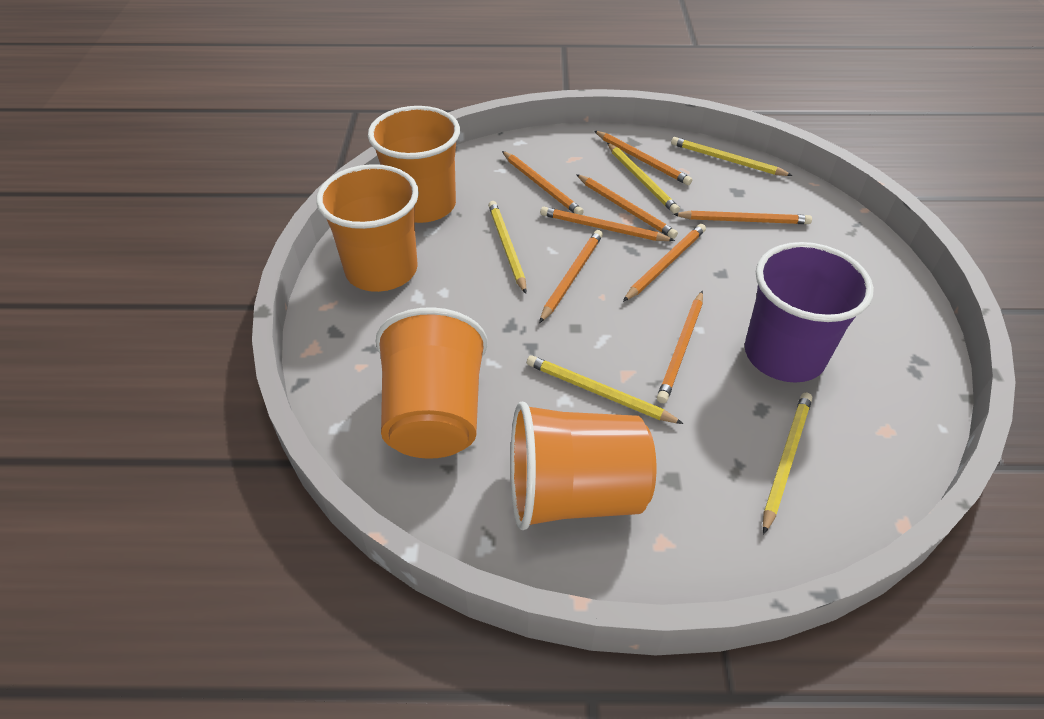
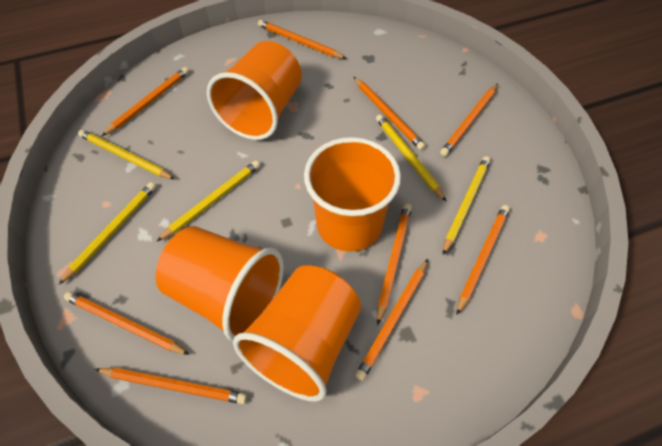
orange pencil: [502,151,584,215] [539,230,603,323] [540,207,675,241] [576,174,678,239] [594,131,692,185] [623,224,706,302] [657,291,703,403] [673,211,812,224] = 8 -> [64,291,190,355] [95,368,247,404] [102,67,189,136] [258,20,347,59] [354,77,426,150] [355,259,428,381] [377,204,412,325] [440,83,498,156] [456,205,510,315] = 9
purple cup: [745,242,874,383] = 1 -> none = 0

